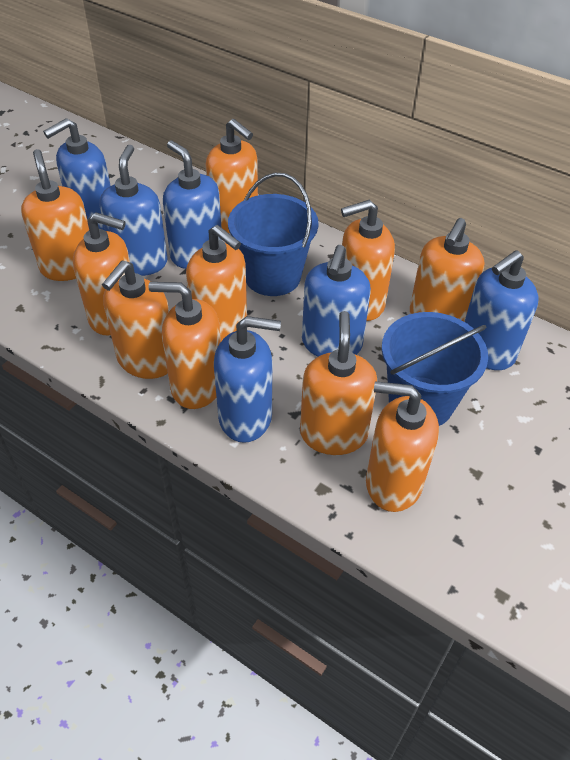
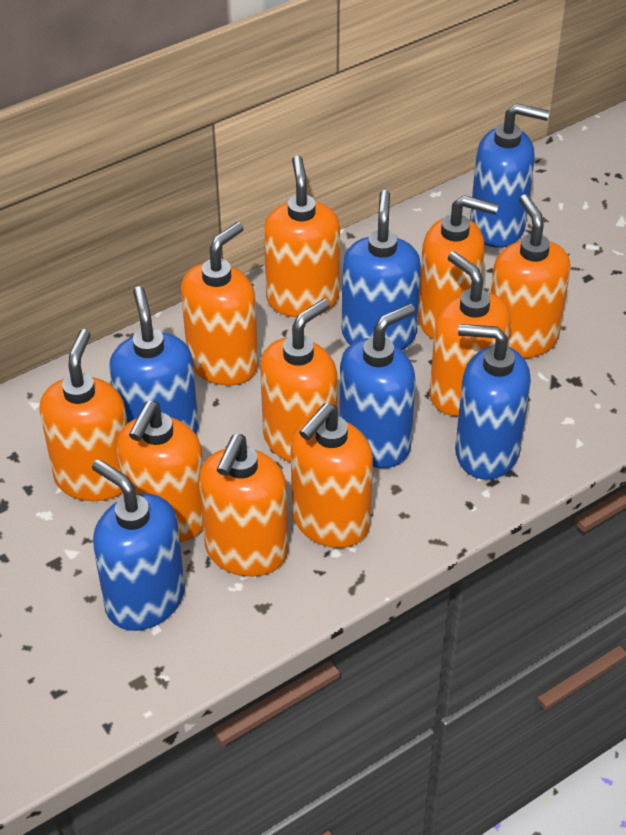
blue bucket: [228,173,318,296] [382,312,488,426] = 2 -> none = 0

